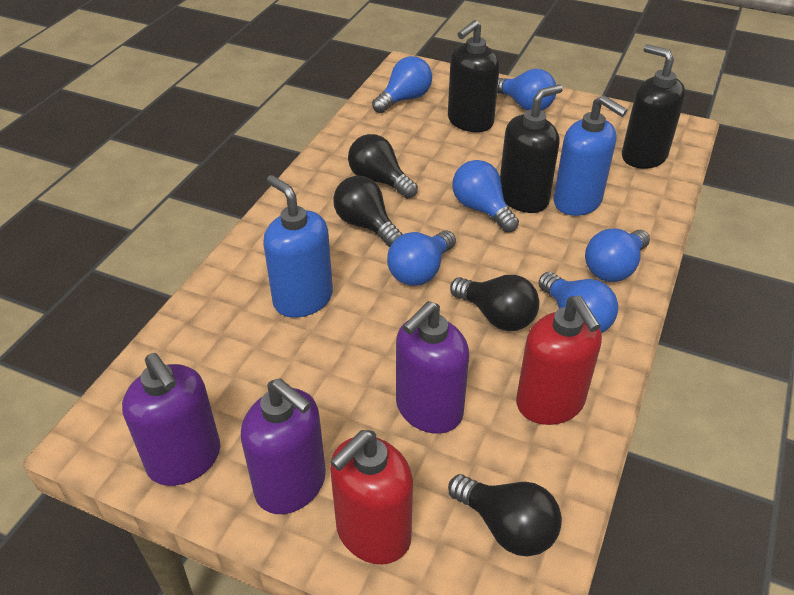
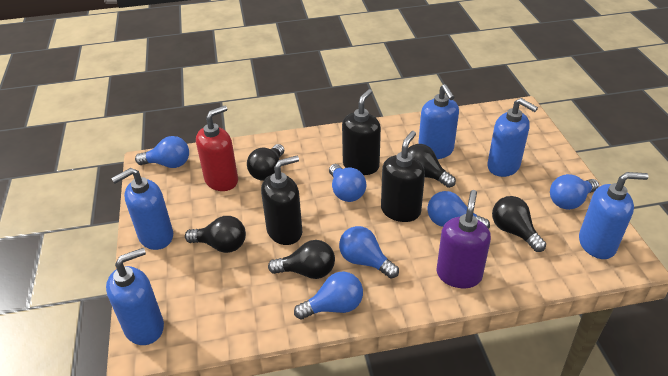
black light bulb: [333,176,403,247] [348,134,418,198] [448,474,562,557] [450,275,540,331] = 4 -> [185,216,246,253] [247,144,284,181] [268,240,335,279] [408,144,456,188] [492,196,546,252] = 5
blue soap dispenser: [263,175,333,318] [553,95,628,216] = 2 -> [106,248,164,345] [111,168,173,250] [418,84,459,159] [487,98,538,177] [579,172,648,259] = 5
purple soap dispenser: [122,353,220,486] [241,378,326,514] [396,301,469,434] = 3 -> [437,190,491,288] = 1
red soap dispenser: [330,430,413,564] [516,296,602,425] = 2 -> [196,105,238,191] = 1

